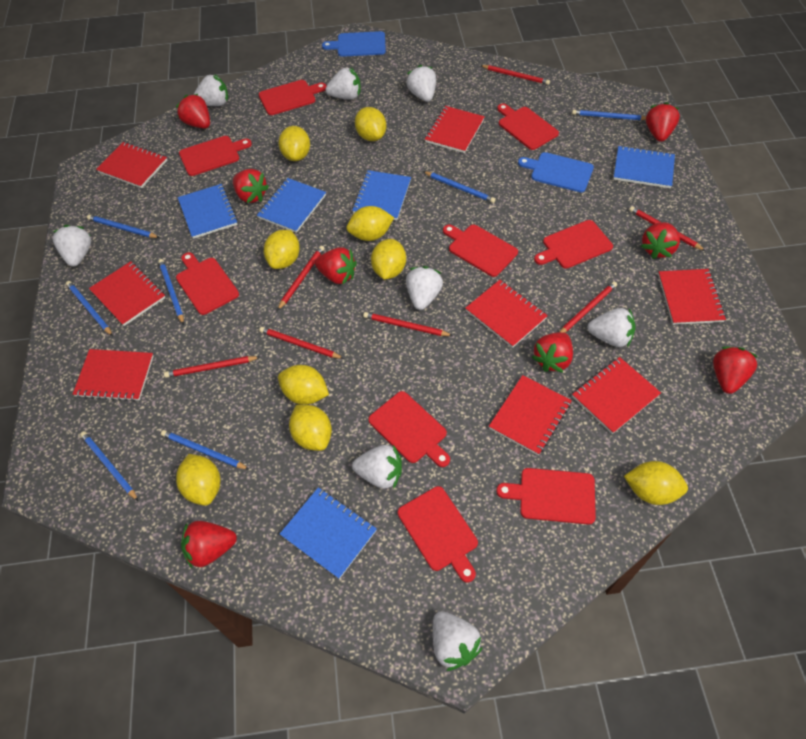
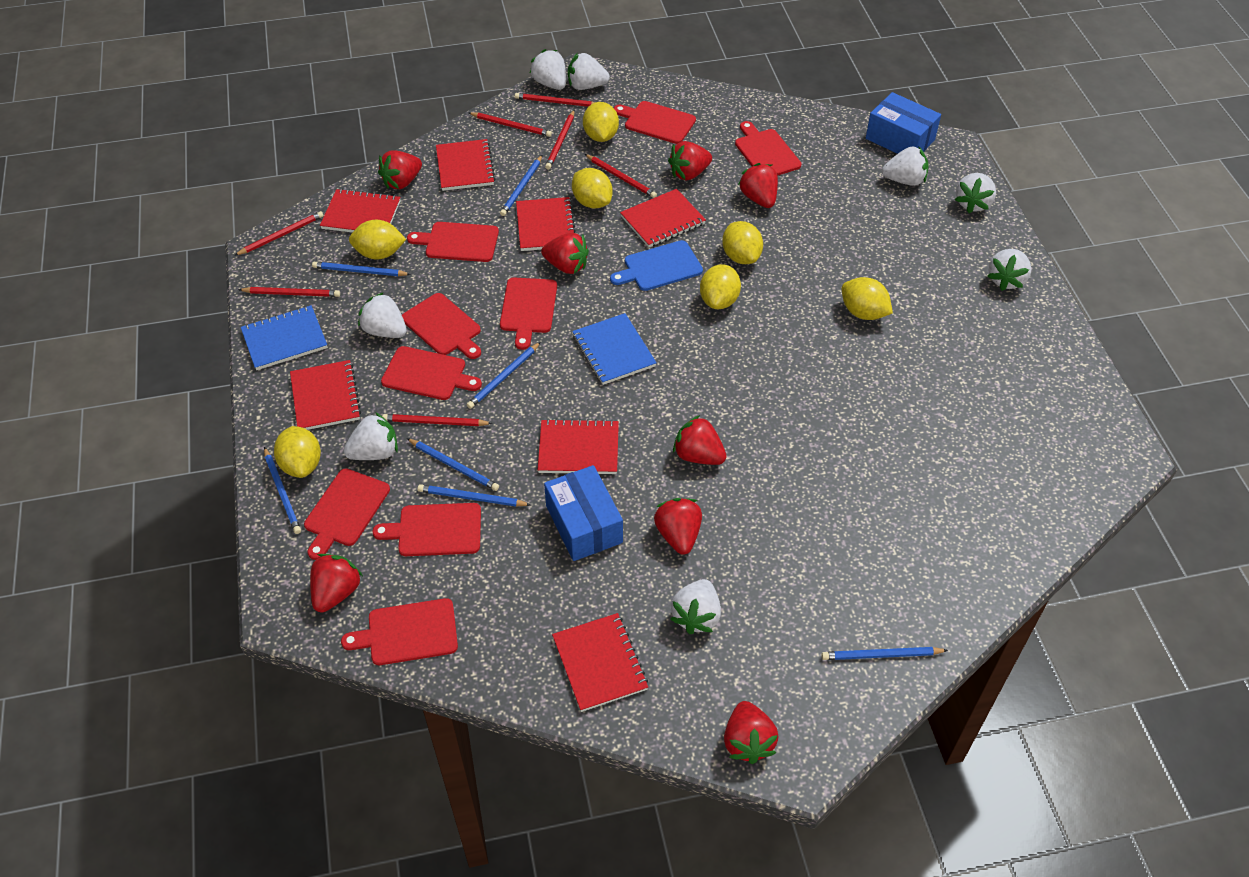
blue box: none = 0 -> [544,465,623,561] [866,92,941,154] = 2
blue cutting board: [322,31,386,57] [518,152,594,192] = 2 -> [610,240,703,291] = 1
blue notebook: [178,184,238,239] [257,178,326,233] [280,487,377,579] [352,170,411,220] [613,146,675,188] = 5 -> [241,305,328,370] [572,313,657,385] = 2
red notebook: [73,349,154,402] [89,261,165,326] [96,142,167,188] [425,106,485,153] [465,280,548,348] [489,375,572,455] [572,357,661,434] [658,269,726,325] = 8 -> [290,360,361,430] [320,189,401,233] [436,139,495,191] [516,197,576,251] [538,418,619,474] [552,613,648,712] [620,189,706,247] = 7
yellow lemon: [176,454,220,506] [264,230,300,269] [278,126,310,161] [278,365,329,405] [289,405,332,451] [346,206,394,241] [355,107,386,141] [371,239,406,280] [624,461,688,505] = 9 -> [274,426,321,478] [349,220,406,260] [572,168,613,209] [583,102,619,142] [700,264,741,309] [722,221,763,264] [842,277,893,320] = 7

